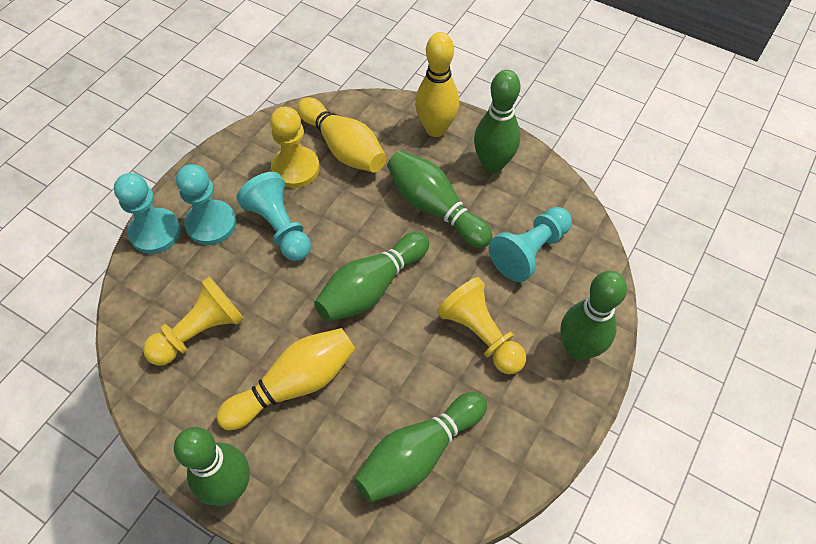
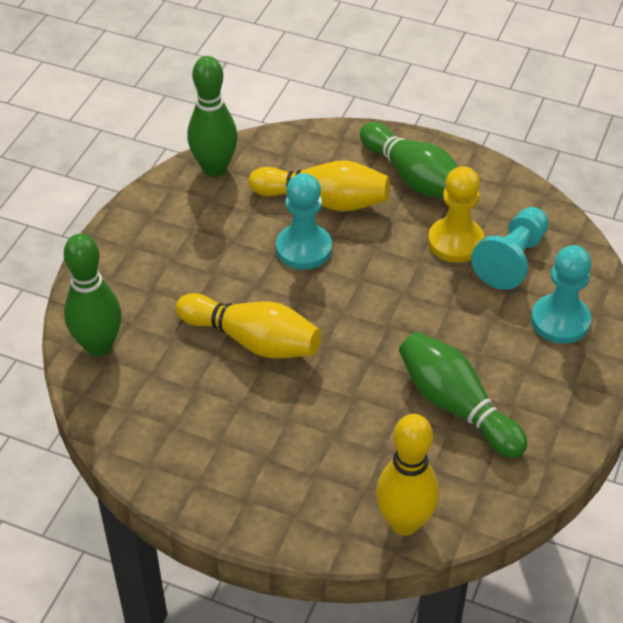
green bowling pin: [174,427,250,506] [314,232,429,322] [354,392,487,502] [387,150,492,248] [474,70,520,173] [561,271,627,360] = 6 -> [64,234,122,357] [187,56,238,177] [360,122,458,198] [399,332,528,458] = 4
turquoise pawn: [114,173,181,254] [176,164,237,245] [237,172,311,261] [489,207,572,282] = 4 -> [276,173,332,270] [471,207,549,290] [531,245,591,344] = 3
yellow pawn: [143,277,244,366] [270,107,320,188] [437,277,526,374] = 3 -> [428,166,484,263] = 1

